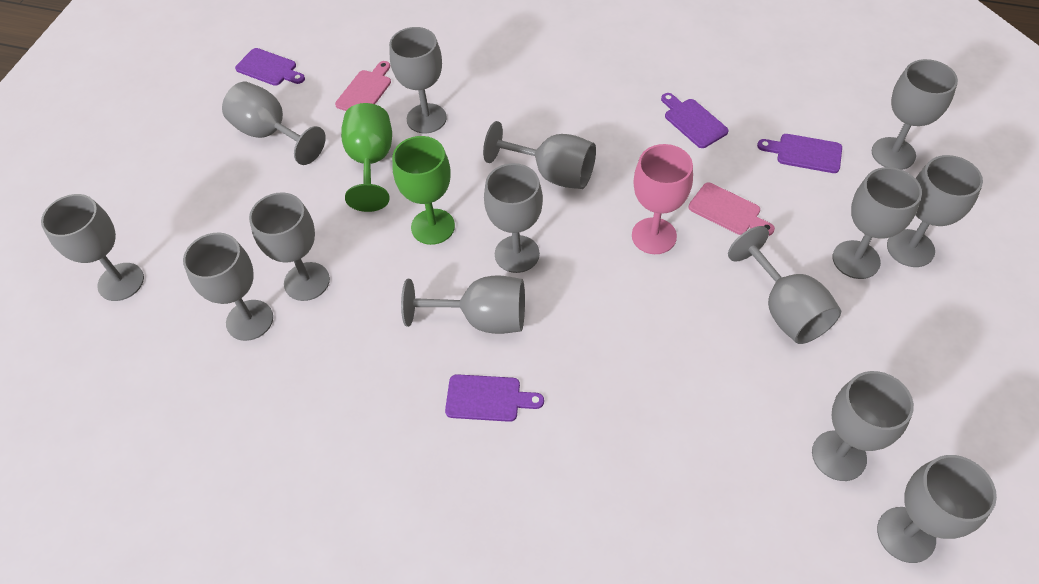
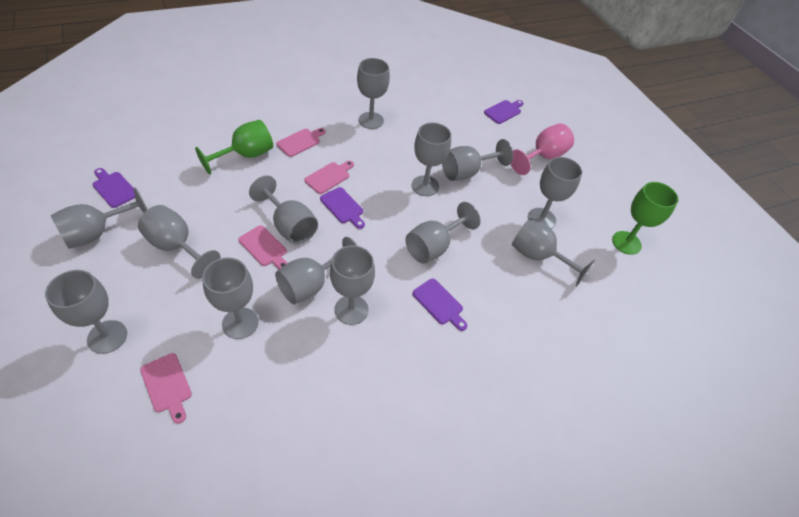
grey goblet: [41,194,144,301] [183,233,273,341] [222,82,326,165] [249,193,330,301] [389,27,447,134] [401,275,525,334] [483,121,596,189] [484,163,543,273] [728,226,841,344] [812,371,914,481] [833,167,922,279] [872,59,958,170] [877,455,997,563] [887,155,983,267] = 14 -> [45,270,127,354] [51,188,148,249] [138,205,220,279] [202,257,258,339] [249,175,318,245] [275,237,358,305] [330,245,375,325] [357,58,390,129] [405,202,481,264] [412,123,451,196] [442,139,513,181] [512,218,596,286] [528,157,582,229] = 13
pink cutting board: [335,61,391,111] [689,183,775,236] = 2 -> [140,353,192,424] [238,225,287,269] [276,128,326,157] [304,161,354,194] = 4

